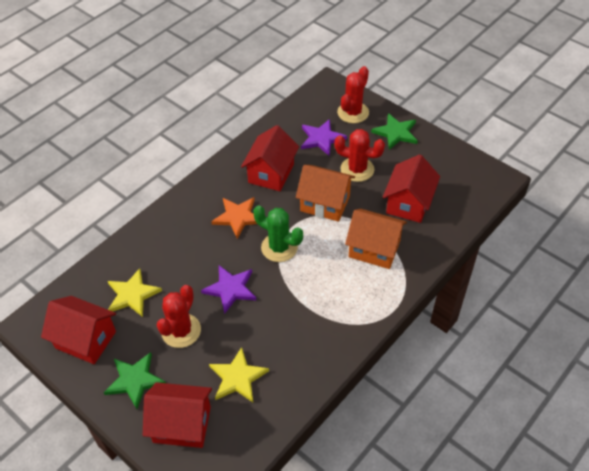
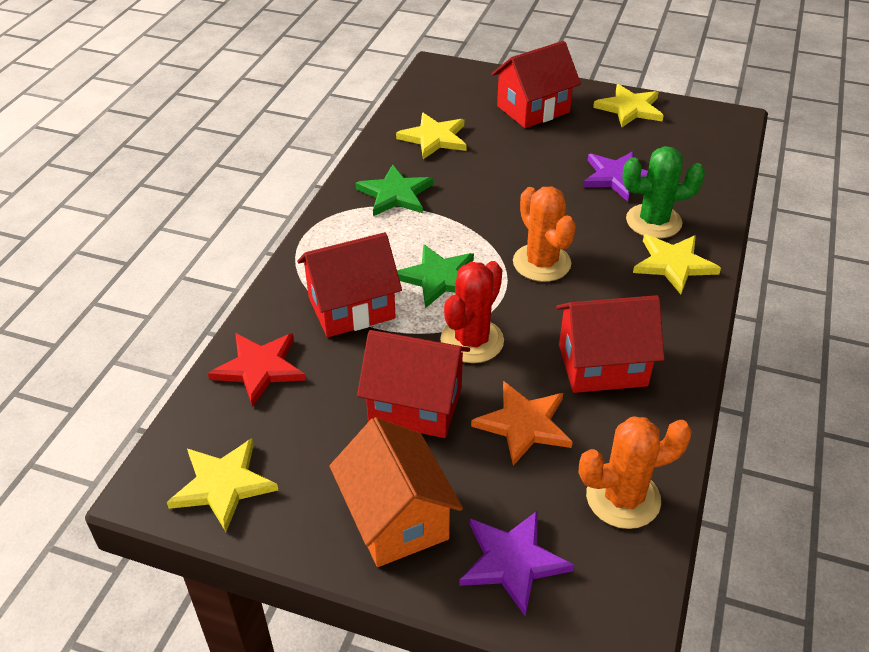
orange cactus: none = 0 -> [513,187,576,282] [579,416,692,529] = 2
orange house: [296,165,355,222] [345,209,407,269] = 2 -> [330,417,463,567] = 1
red cactus: [157,285,201,348] [334,129,385,182] [337,66,369,123] = 3 -> [440,261,504,363] = 1
red star: none = 0 -> [208,333,306,407] = 1
yellow star: [108,268,162,317] [209,347,269,402] = 2 -> [167,438,278,532] [396,113,467,159] [593,84,664,127] [633,235,721,294] = 4

